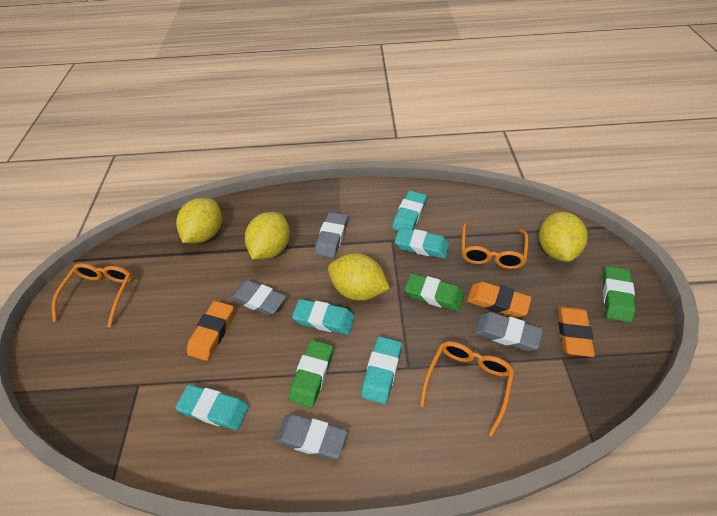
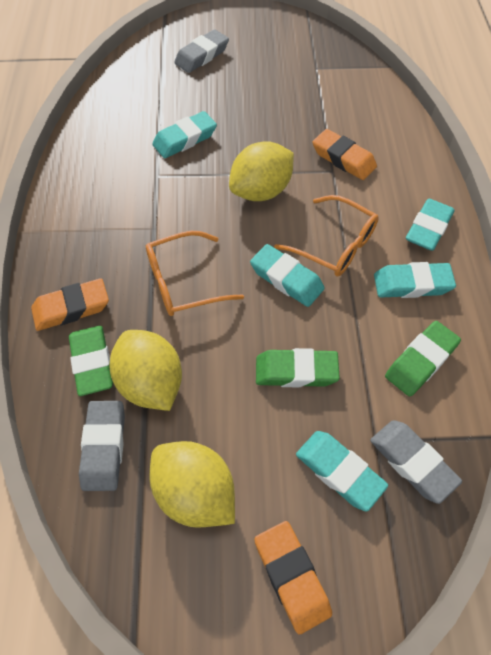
grey eraser: [230,280,286,315] [275,414,347,459] [315,212,348,258] [475,312,543,351] = 4 -> [79,401,125,491] [174,29,229,73] [370,420,462,504] = 3
orange glasses: [52,263,132,327] [420,341,514,437] [461,222,529,269] = 3 -> [146,231,244,316] [274,195,379,277] = 2
yellow lemon: [176,198,222,243] [245,212,290,259] [328,253,390,301] [539,212,588,262] = 4 -> [109,330,182,411] [150,441,235,528] [229,141,294,201] = 3

